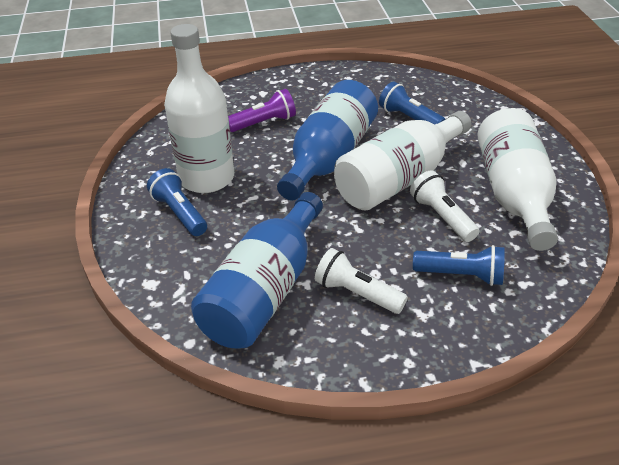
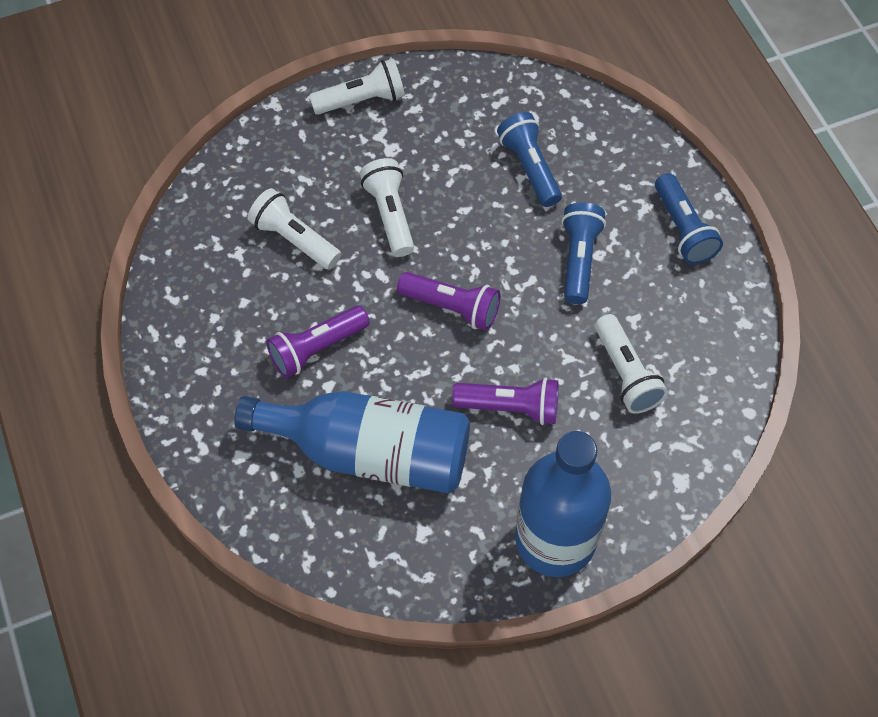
purple flashlight: [228,89,296,132] = 1 -> [266,306,370,378] [397,272,500,331] [452,377,559,425] = 3
white bottle: [164,24,234,193] [334,111,471,211] [477,108,558,251] = 3 -> none = 0
white flashlight: [315,248,408,314] [410,170,479,242] = 2 -> [248,188,341,270] [309,59,405,115] [360,158,414,257] [595,314,668,414] = 4

